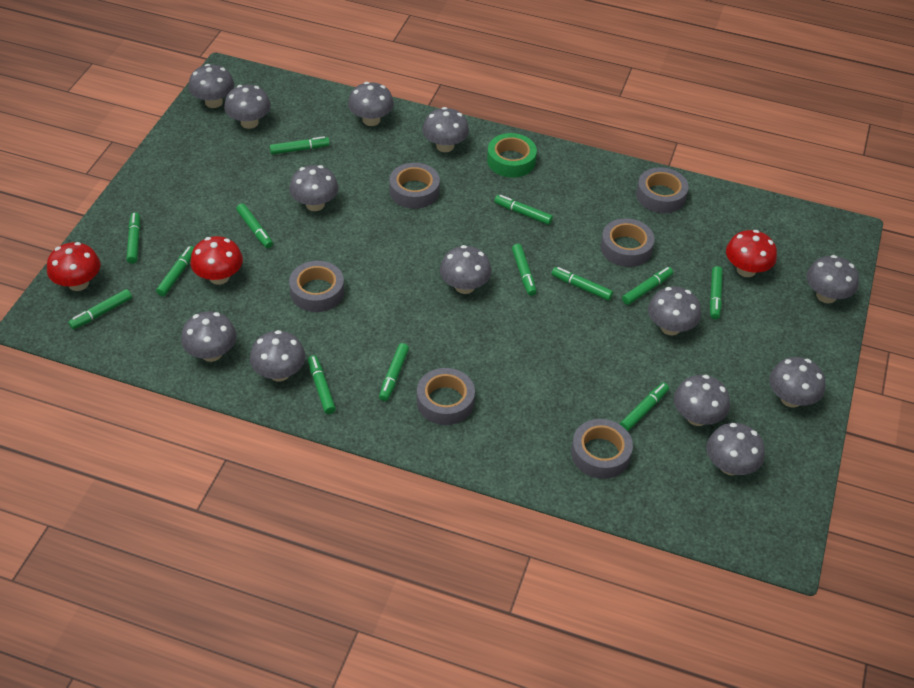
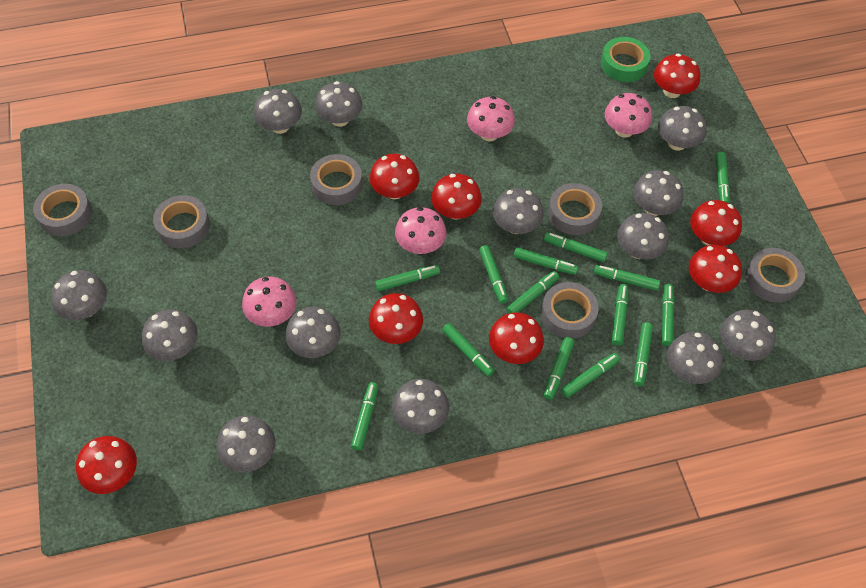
green marker: [68,289,132,329] [126,212,140,264] [156,246,194,296] [236,204,273,248] [270,136,330,155] [308,355,336,414] [379,343,409,401] [494,195,553,225] [512,244,537,296] [552,267,613,301] [620,383,669,431] [622,267,673,305] [710,266,723,319] = 13 -> [351,382,378,451] [375,265,440,291] [442,323,495,377] [479,245,509,304] [506,271,559,314] [513,247,578,275] [544,232,608,262] [544,337,574,400] [561,353,620,398] [594,265,660,291] [612,284,628,346] [634,322,653,386] [662,284,675,346] [715,152,730,203] = 14
pink mushroom: none = 0 -> [242,277,296,327] [395,207,447,254] [467,96,515,141] [605,93,652,138] = 4
red mushroom: [47,242,100,291] [190,236,243,285] [726,230,777,277] = 3 -> [76,436,137,494] [369,293,423,344] [370,154,419,199] [431,174,482,220] [489,313,544,364] [654,54,700,98] [689,245,742,293] [690,200,742,246] = 8

